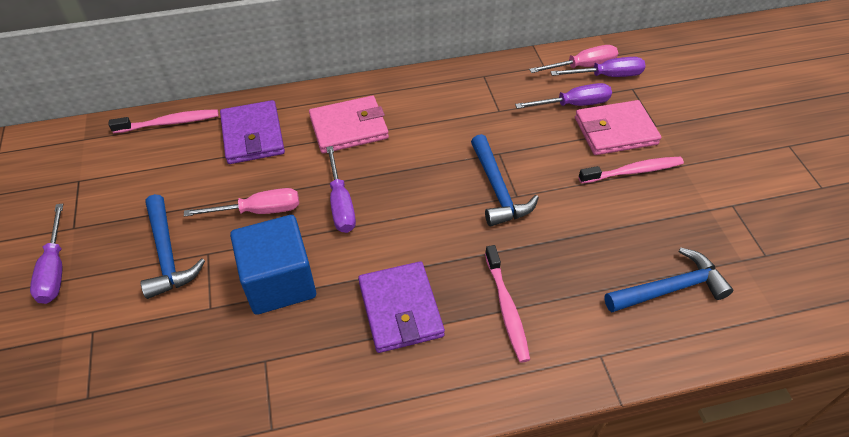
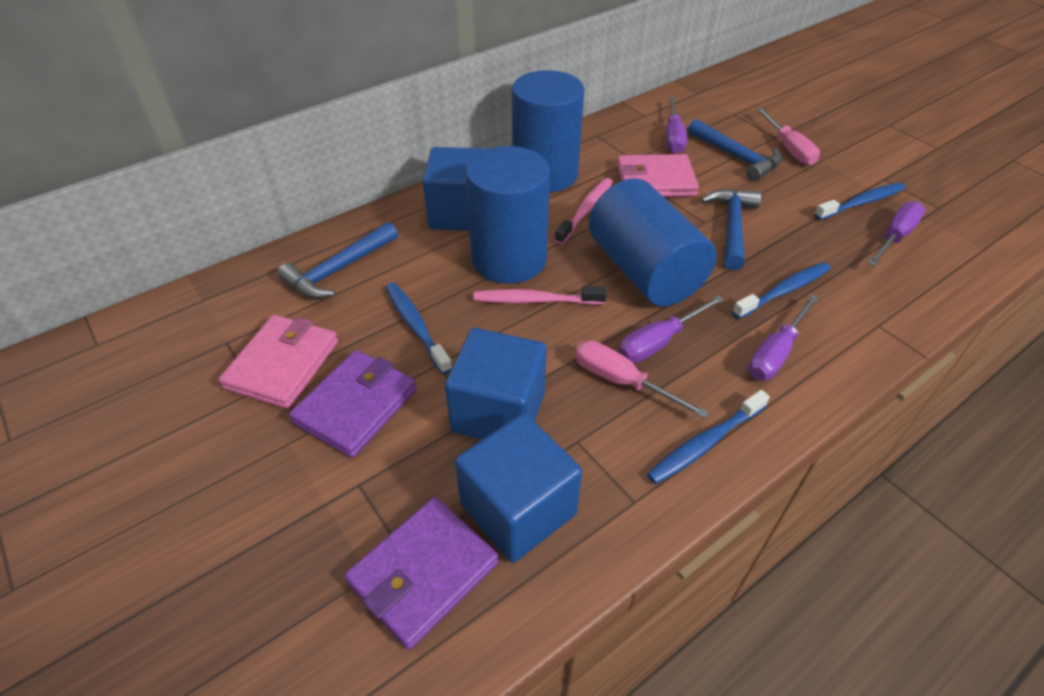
blue cube: [230,215,316,315] = 1 -> [423,147,487,231] [445,328,547,440] [455,414,582,563] = 3
blue cylinder: none = 0 -> [465,146,550,284] [512,70,584,192] [589,178,717,307] = 3
blue toothbrush: none = 0 -> [385,283,452,374] [647,390,770,484] [732,262,831,319] [814,182,905,220] = 4
pink toothbrush: [108,109,219,133] [485,245,530,363] [578,157,684,184] = 3 -> [473,286,607,305] [555,178,613,244] = 2

